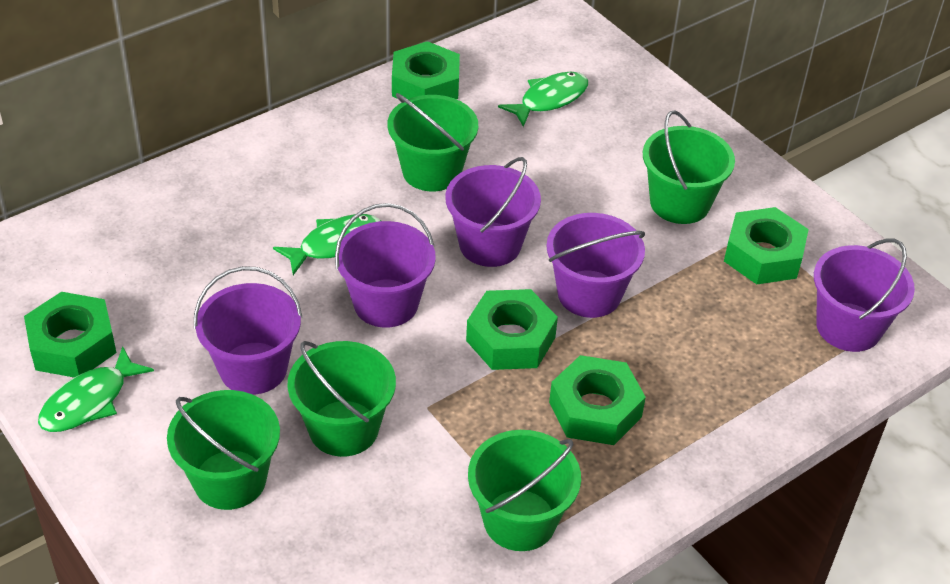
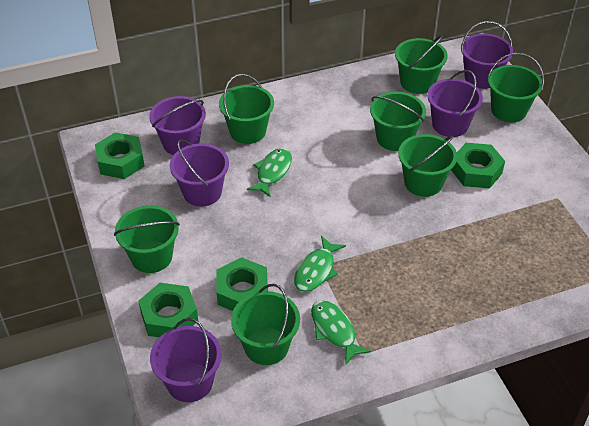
green bucket: [167,390,280,510] [287,341,396,457] [388,93,478,191] [468,430,581,551] [643,111,735,224] = 5 -> [114,205,180,273] [219,74,274,144] [231,284,300,365] [370,92,426,151] [395,35,448,94] [398,134,457,197] [488,53,544,122] = 7
green nut: [24,292,117,377] [392,41,460,99] [466,289,558,370] [549,355,646,445] [724,207,809,284] = 5 -> [95,132,145,179] [139,283,198,337] [216,257,268,311] [451,143,505,188] = 4

